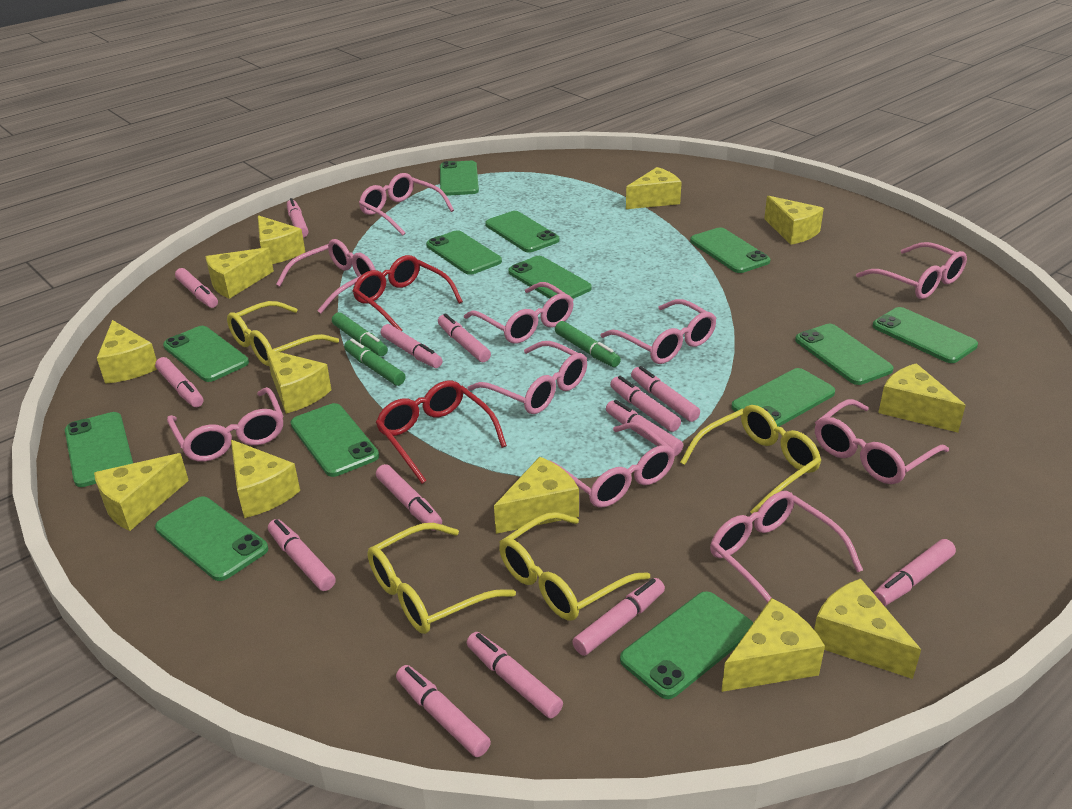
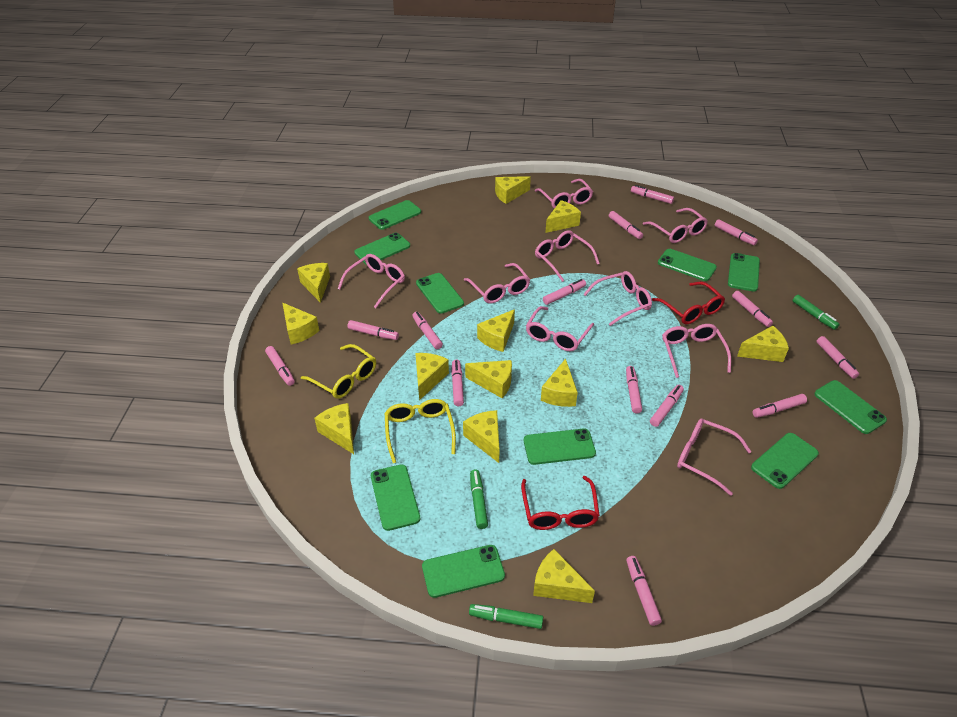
green phone: [65,412,133,487] [155,496,268,581] [163,326,249,382] [291,403,379,477] [426,230,502,275] [440,161,479,196] [485,211,559,252] [508,256,592,299] [620,591,753,699] [690,228,770,273] [731,368,835,427] [795,324,894,385] [873,307,978,363] = 13 -> [354,233,410,265] [369,200,421,230] [371,464,420,531] [416,273,464,314] [422,545,505,598] [524,429,596,465] [658,249,717,281] [728,253,760,291] [751,433,819,489] [815,380,887,434] = 10
pink glasses: [167,387,283,462] [276,239,376,313] [359,173,454,235] [464,282,574,343] [468,341,587,414] [551,422,675,508] [601,299,716,364] [710,491,863,603] [815,399,949,484] [856,242,967,299] = 10 -> [338,254,405,308] [464,263,530,303] [526,306,594,351] [535,179,593,209] [535,230,600,282] [583,271,652,326] [643,208,708,243] [662,324,731,378] [677,418,752,496] = 9
yellow glasses: [227,301,339,366] [367,523,516,634] [499,512,650,621] [680,405,821,514] = 4 -> [301,344,376,399] [385,399,456,463] = 2

